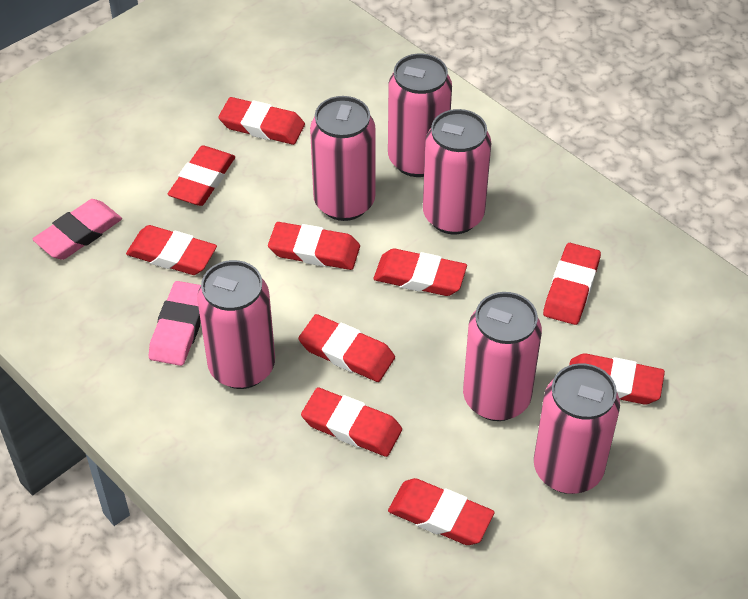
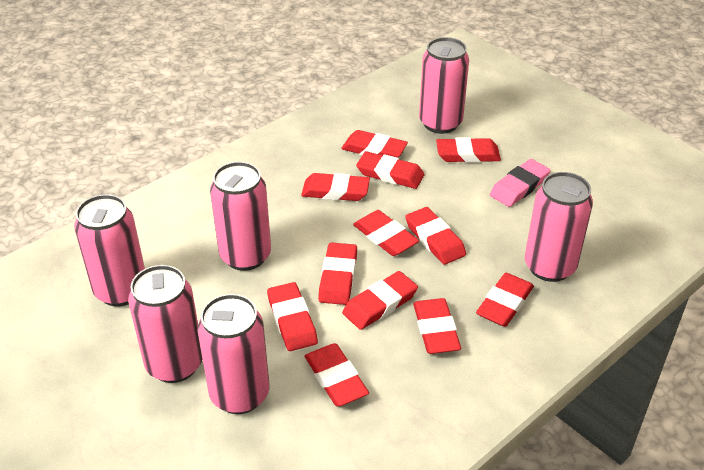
pink eraser: [32,199,122,260] [149,281,201,366] = 2 -> [490,159,551,207] = 1
red eraser: [126,225,217,275] [168,146,235,206] [218,97,305,145] [268,222,360,270] [298,314,395,382] [301,388,402,457] [374,248,467,296] [388,478,495,545] [543,243,601,325] [569,353,665,405] = 10 -> [267,282,318,351] [301,173,370,201] [305,343,369,406] [318,242,357,305] [341,130,408,158] [342,271,418,330] [353,210,419,256] [356,151,425,189] [405,207,466,265] [413,298,461,354] [436,137,501,163] [476,273,534,327] = 12

